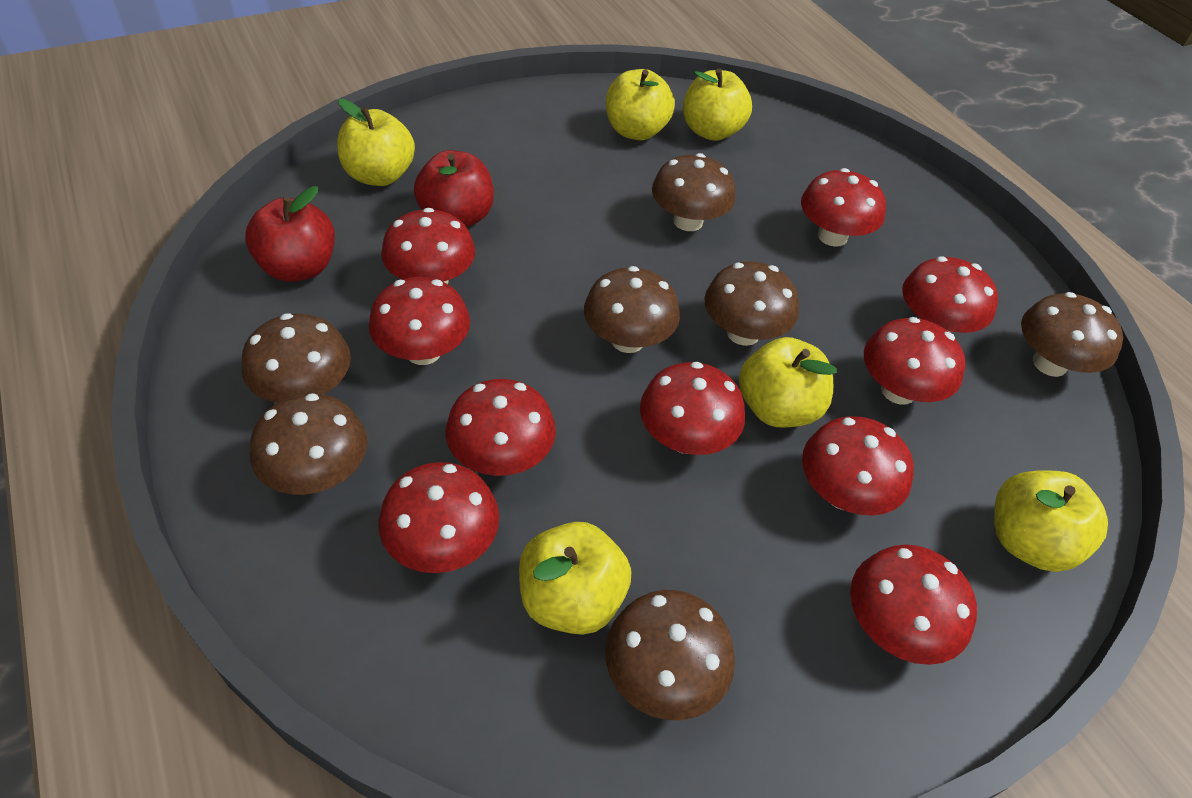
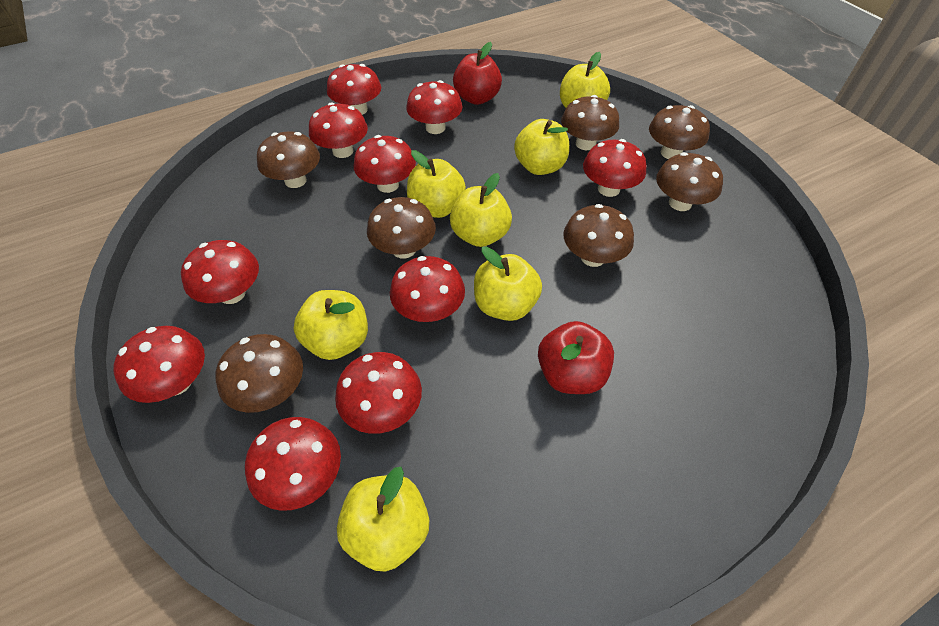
yellow apple: [337,99,415,186] [519,522,631,635] [606,69,675,140] [683,68,752,141] [739,337,837,428] [994,470,1108,572] = 6 -> [294,290,368,360] [337,467,429,572] [407,150,466,218] [450,173,512,247] [474,247,542,321] [514,119,569,175] [560,52,610,108] = 7

